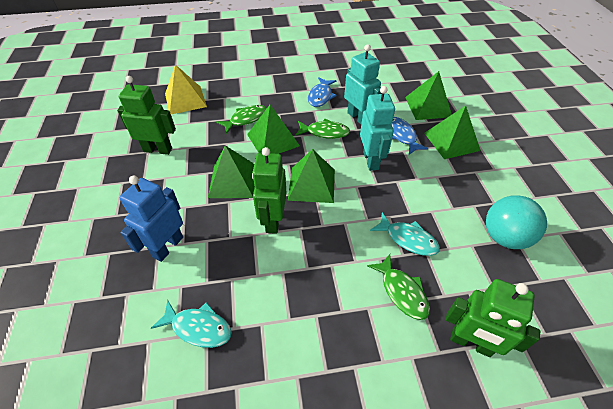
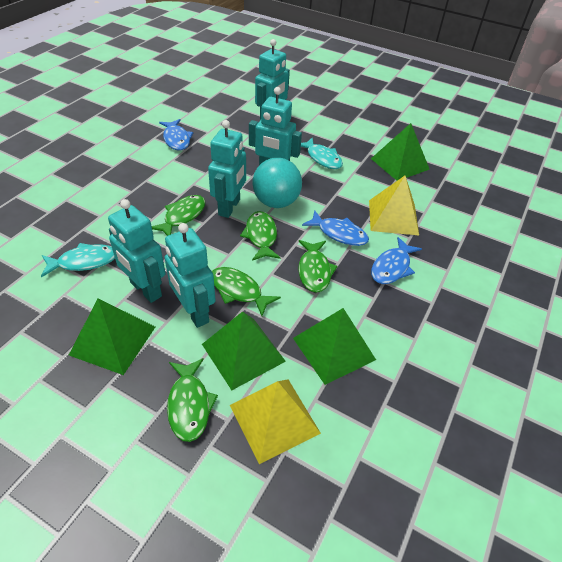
blue fish: [308,77,336,107] [392,117,428,155] = 2 -> [159,119,193,150] [302,210,369,246] [371,237,422,284] = 3
blue robot: [120,176,183,262] = 1 -> none = 0
green fish: [216,105,267,134] [295,119,350,139] [367,254,430,320] = 3 -> [152,195,205,236] [167,358,218,442] [212,267,281,316] [240,211,281,261] [298,240,338,293] = 5
green pyramid: [208,145,255,198] [247,105,300,154] [288,149,335,203] [405,71,452,120] [424,106,481,159] = 5 -> [69,298,155,375] [202,311,286,390] [293,308,376,385] [371,123,430,181] = 4
green robot: [117,76,176,155] [252,147,286,234] [445,279,540,357] = 3 -> none = 0
turquoise robot: [344,44,382,124] [360,86,395,171] = 2 -> [108,199,165,303] [164,223,216,328] [208,120,246,218] [249,87,302,165] [255,39,290,120] = 5
yellow pyramid: [165,65,207,114] = 1 -> [230,379,321,464] [369,176,419,235] = 2

